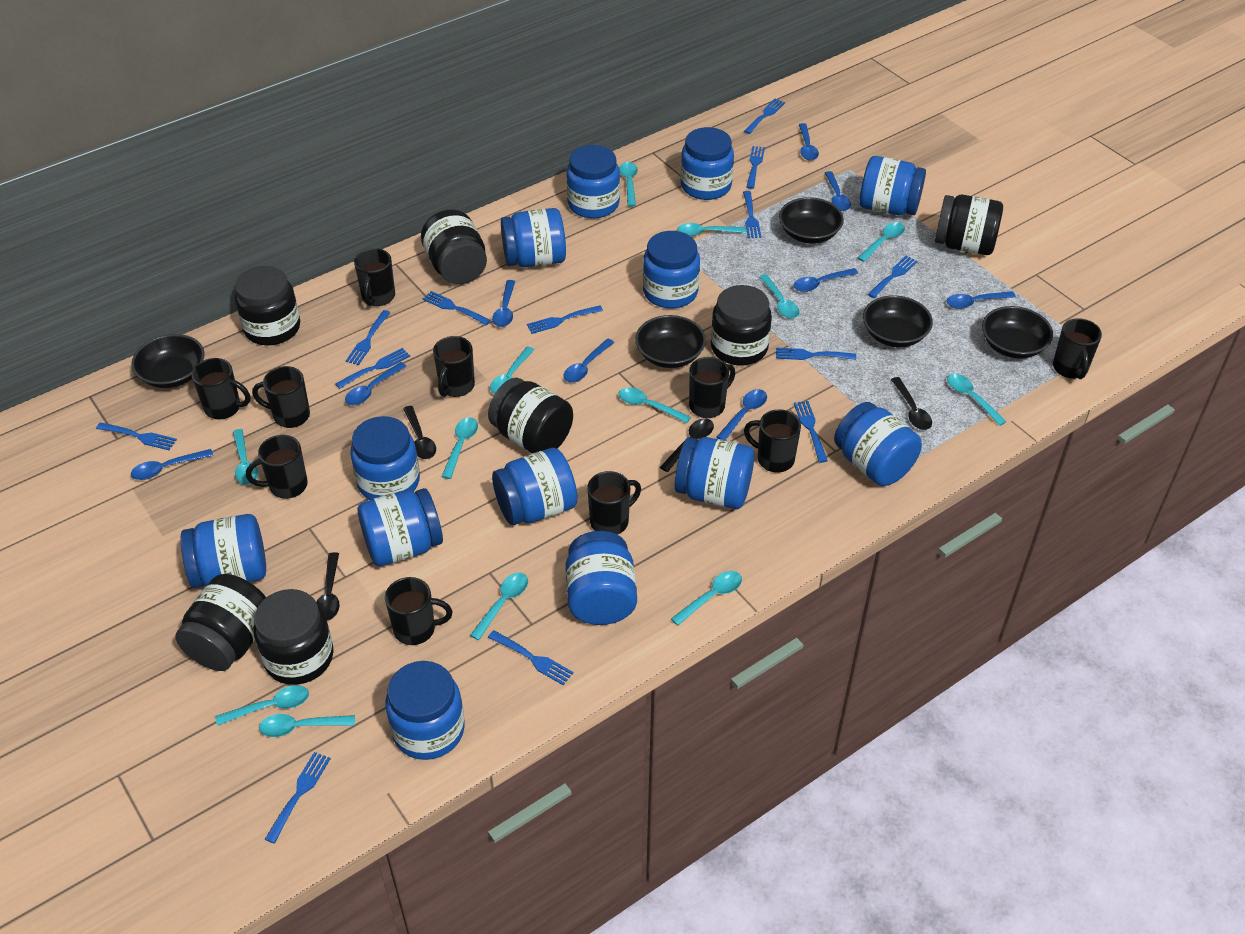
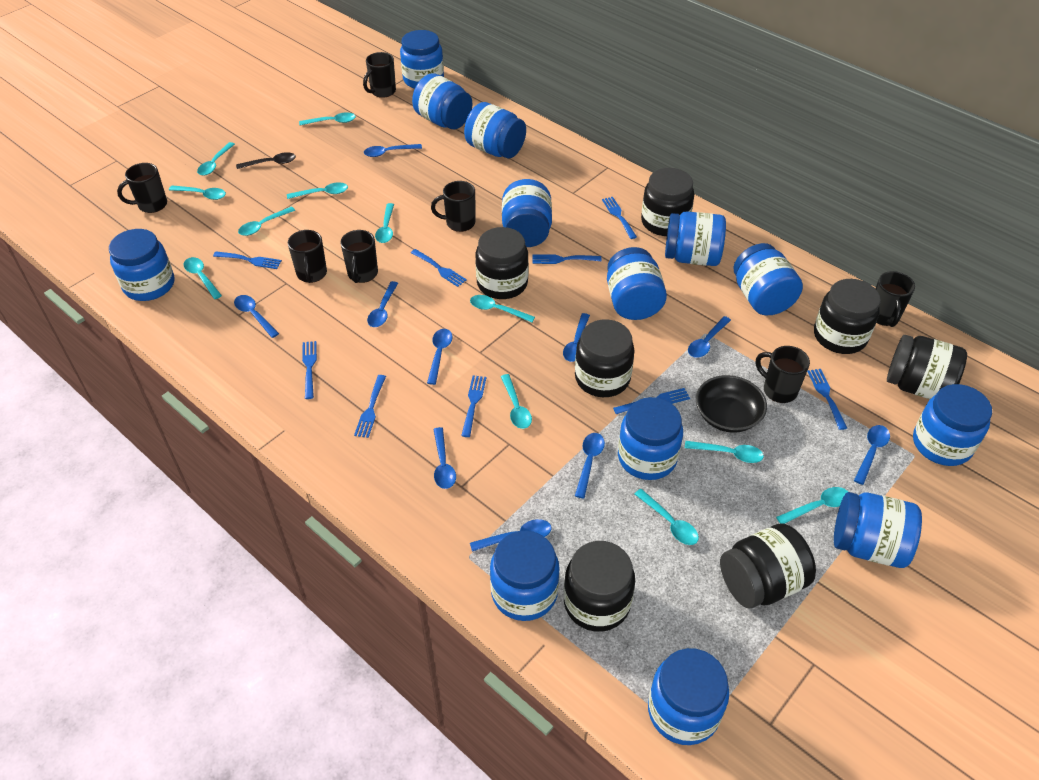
black bowl: [131,334,205,388] [635,315,706,368] [779,197,844,243] [863,295,933,347] [982,306,1053,359] = 5 -> [696,375,767,433] = 1
black mug: [191,358,251,420] [246,435,308,499] [252,366,310,428] [354,248,395,306] [385,577,453,645] [433,336,475,397] [587,471,641,535] [689,357,735,418] [744,409,801,473] [1053,318,1102,379] = 10 -> [117,163,167,213] [288,230,327,283] [340,230,378,283] [363,52,396,98] [431,181,475,232] [756,346,810,403] [875,271,915,327] = 7
black spoon: [316,552,339,621] [403,406,436,459] [660,418,714,472] [891,377,932,430] = 4 -> [236,152,296,169] = 1
blue fork: [96,422,177,450] [264,752,331,844] [335,348,410,389] [346,310,391,365] [423,291,491,325] [488,630,573,685] [527,305,603,334] [743,191,761,238] [744,99,785,134] [747,146,765,189] [776,348,856,360] [794,401,828,463] [868,256,918,298] = 13 -> [213,251,282,269] [302,341,317,399] [354,375,386,438] [411,249,467,287] [461,376,486,437] [532,254,601,264] [602,197,637,239] [613,388,690,414] [807,369,847,430] = 9
blue spoon: [131,449,213,480] [345,362,407,405] [492,280,515,327] [563,339,615,383] [717,389,767,440] [793,268,858,292] [799,123,819,161] [825,171,851,211] [947,291,1016,309] = 9 -> [234,295,279,338] [364,144,422,157] [367,281,398,327] [427,329,453,385] [433,427,456,489] [470,519,552,552] [563,313,590,362] [575,433,605,499] [688,316,731,358] [854,425,890,485] = 10
turquoise spoon: [215,685,309,726] [233,429,258,485] [259,714,355,737] [441,417,478,479] [470,573,528,640] [490,347,534,394] [618,387,691,423] [619,162,638,207] [671,571,742,626] [677,223,746,236] [759,274,800,319] [858,222,905,262] [947,374,1007,426] = 13 -> [169,185,226,200] [183,257,222,299] [197,142,235,176] [238,207,295,236] [287,182,348,199] [299,112,356,125] [375,203,394,243] [470,295,535,323] [501,374,532,429] [635,489,699,545] [685,441,764,463] [776,487,848,524] = 12

